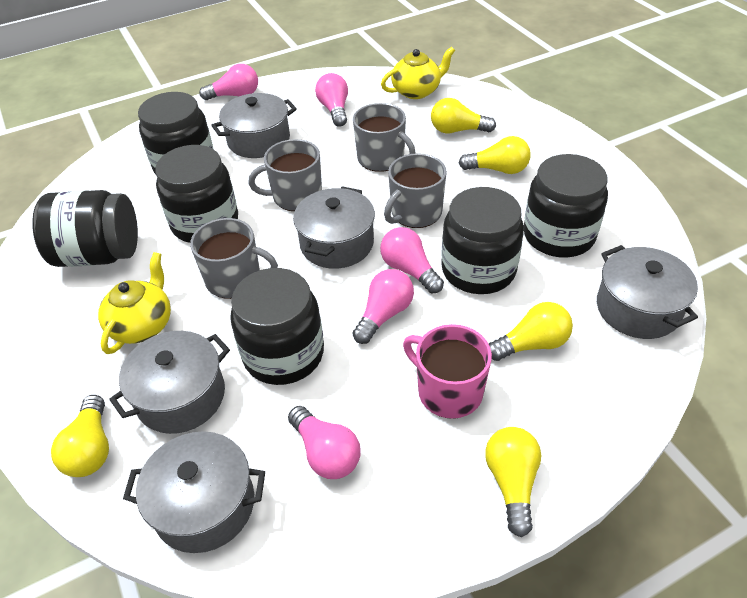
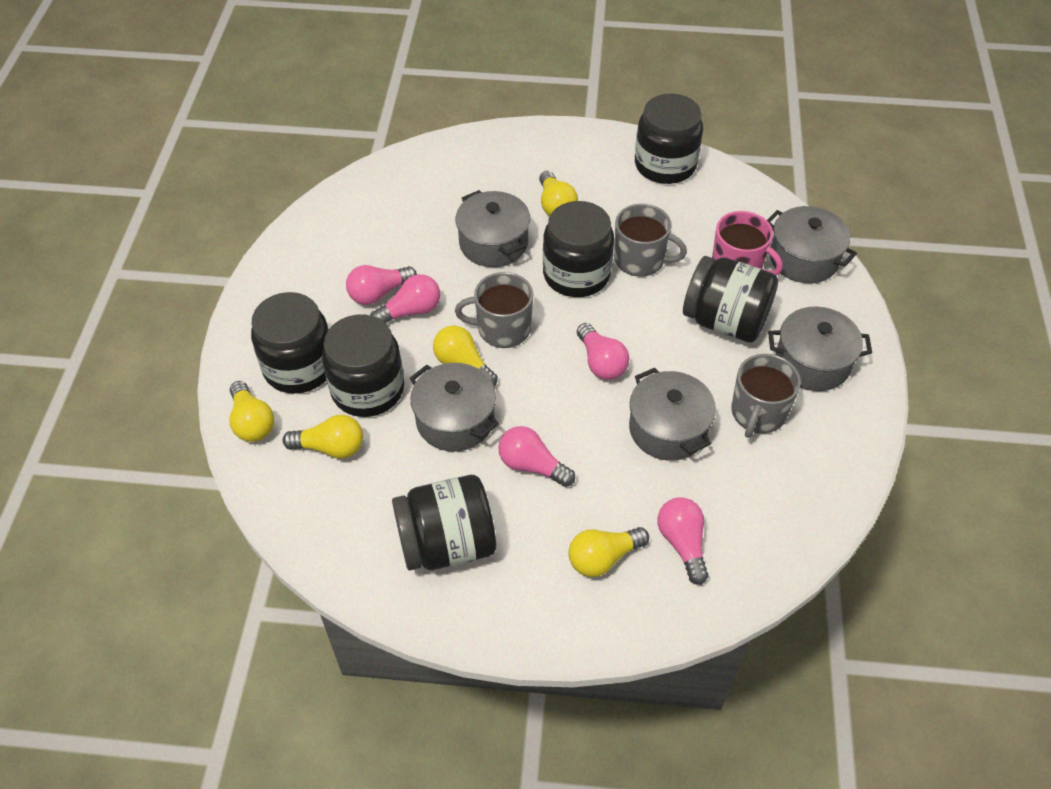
grey mug: [190,218,278,299] [248,139,322,211] [353,103,416,172] [384,153,447,228] = 4 -> [455,272,533,348] [614,204,687,277] [731,354,801,438] = 3
yellow teapot: [98,252,171,354] [381,47,455,99] = 2 -> none = 0

